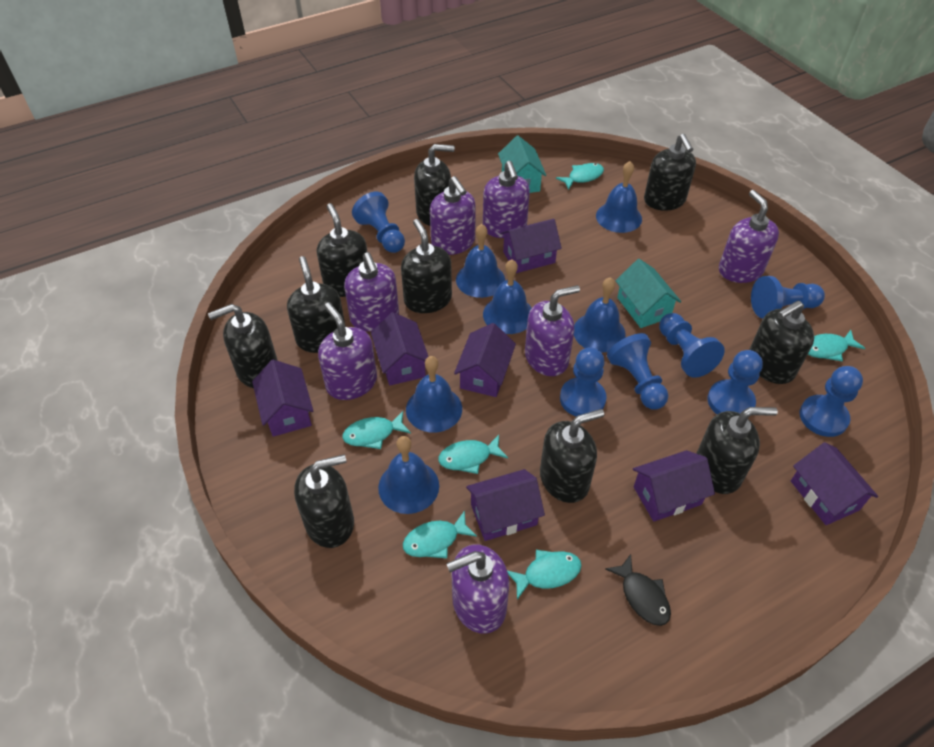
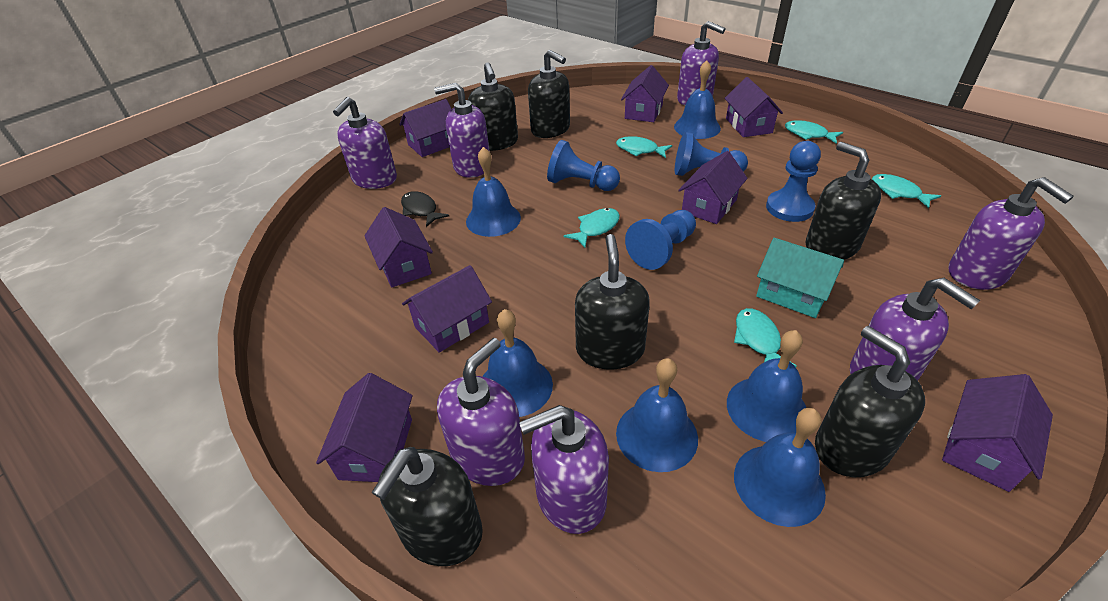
black soap dispenser: [208,304,278,388] [287,256,346,353] [294,454,354,548] [317,203,367,297] [401,219,452,313] [414,144,455,226] [540,409,604,503] [644,134,696,211] [696,407,778,494] [749,300,814,384] = 10 -> [371,447,483,566] [468,62,518,151] [528,50,570,138] [575,234,650,370] [806,142,881,260] [815,326,925,477] = 6
blue pawn: [352,192,405,253] [560,347,606,417] [607,333,668,409] [659,313,725,378] [707,350,763,414] [751,276,825,318] [800,366,863,437] = 7 -> [547,140,620,191] [625,210,696,270] [675,132,748,176] [766,141,821,222] = 4
purple house: [252,360,313,437] [371,312,429,385] [454,323,516,397] [466,469,545,541] [500,219,562,273] [633,450,715,522] [791,442,878,525] = 7 -> [316,373,413,482] [364,207,433,288] [399,99,452,157] [402,265,492,353] [621,65,669,122] [678,151,747,224] [724,77,783,137] [942,374,1053,492] = 8
turquoise fish: [343,411,411,449] [403,510,477,558] [438,435,508,474] [507,550,582,600] [556,163,604,190] [808,330,865,361] = 6 -> [564,208,620,248] [616,136,672,158] [734,308,796,367] [785,120,843,144] [872,174,941,209] = 5
turquoise house: [498,136,546,193] [616,259,681,328] = 2 -> [756,238,844,318] = 1

